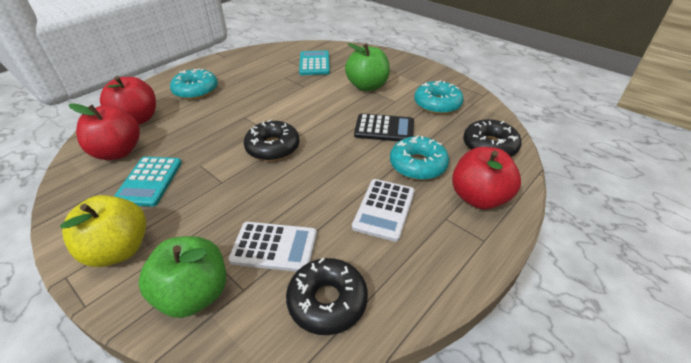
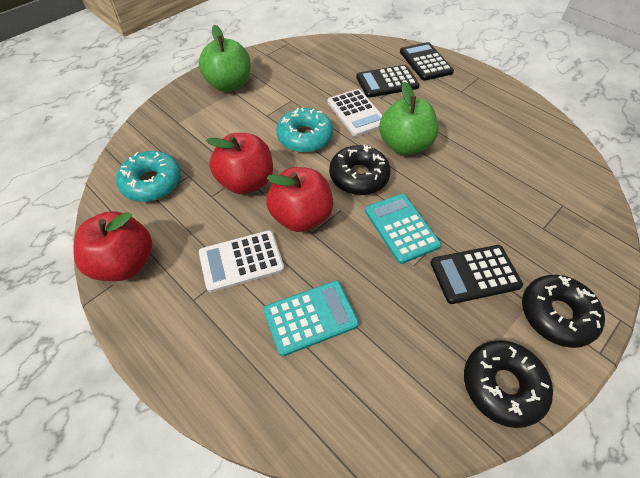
black calculator: [354,113,414,141] = 1 -> [356,65,420,98] [400,42,454,81] [431,245,523,304] = 3
turquoise donut: [170,68,218,100] [390,136,449,180] [414,80,464,114] = 3 -> [116,151,181,202] [276,108,333,153] = 2
yellow apple: [60,195,146,267] = 1 -> none = 0

